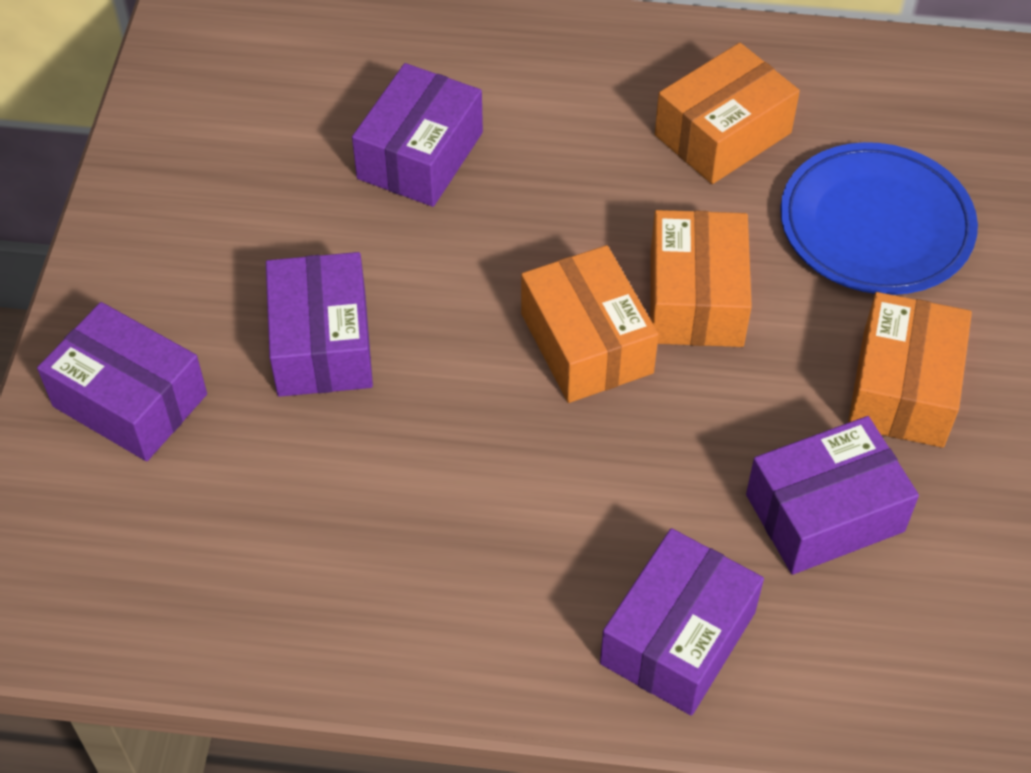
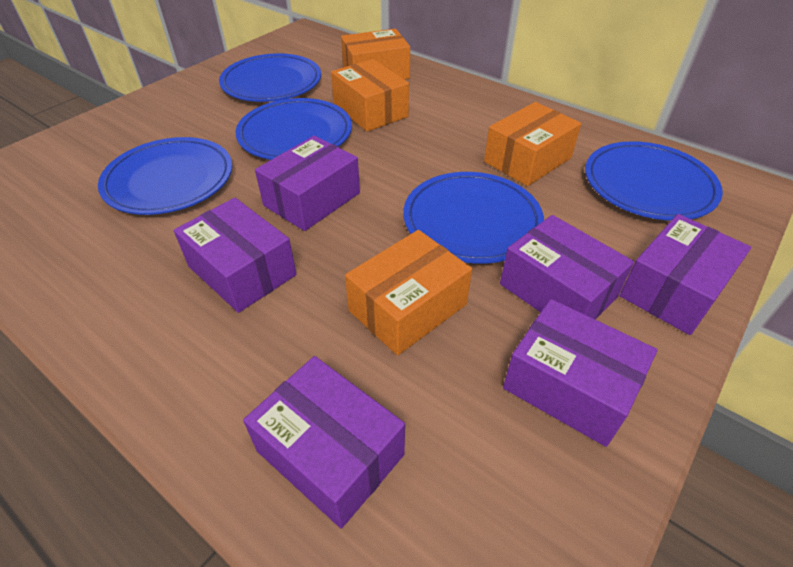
blue plate: [780,142,978,295] = 1 -> [98,137,232,215] [219,53,321,102] [235,98,352,160] [403,172,544,264] [585,141,723,221] = 5
purple box: [37,302,207,461] [266,252,373,397] [352,63,483,207] [600,528,764,716] [746,416,919,575] = 5 -> [174,198,296,313] [243,356,405,528] [255,135,360,231] [500,215,634,319] [503,299,657,447] [620,214,751,335] = 6

